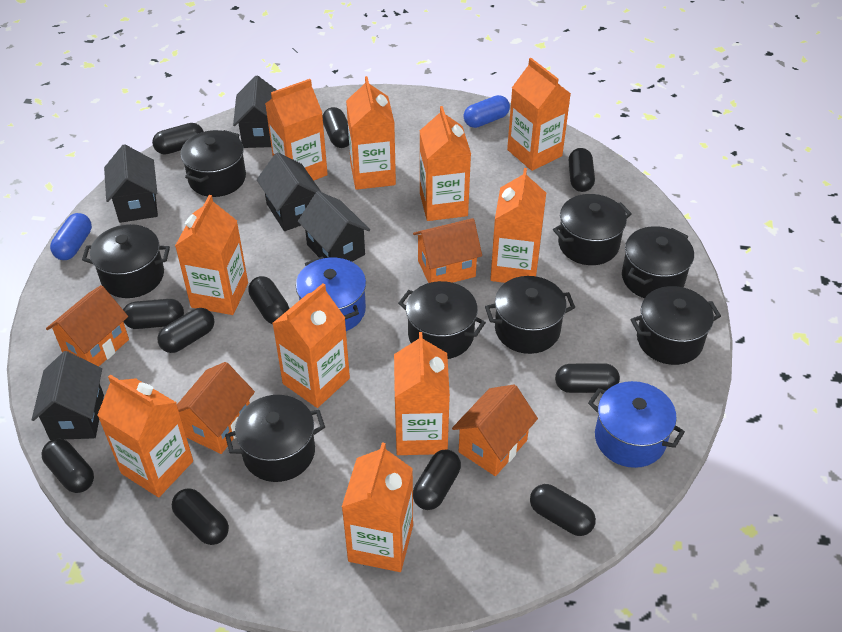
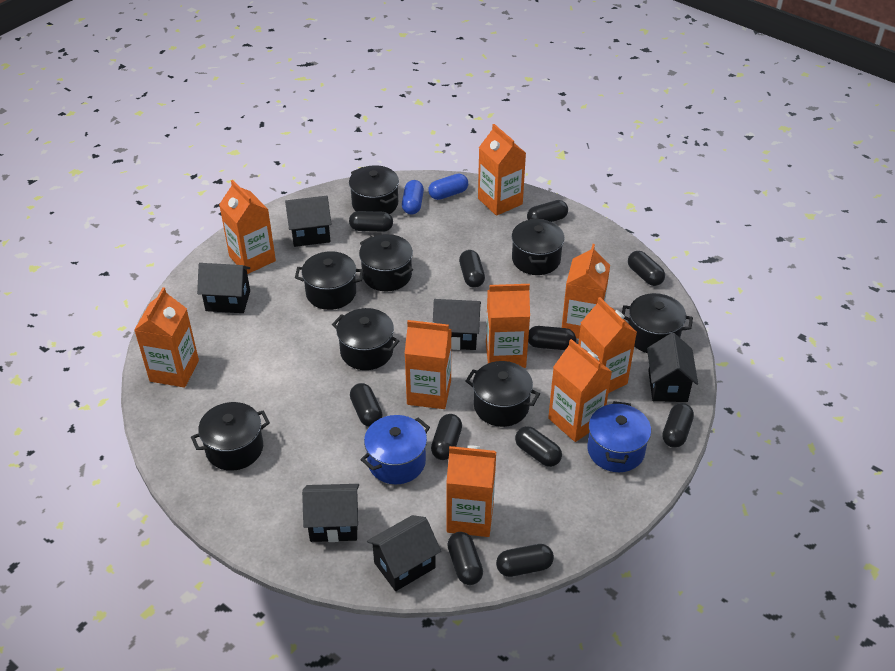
black house: [32,351,104,440] [104,144,158,223] [233,75,277,148] [257,152,321,231] [298,191,370,262] = 5 -> [197,263,250,313] [285,196,331,247] [302,484,359,542] [367,515,441,591] [433,299,481,350] [647,333,698,402] = 6
orange carton: [97,375,193,497] [175,195,248,315] [265,79,328,180] [272,283,350,408] [342,442,413,572] [346,76,396,190] [394,332,450,455] [420,106,471,221] [490,168,546,283] [507,58,571,171] = 10 -> [134,287,199,388] [219,180,276,274] [404,320,451,409] [446,445,496,537] [478,124,526,216] [486,284,530,368] [548,339,612,442] [562,244,610,339] [578,297,637,393] = 9
orange house: [46,285,129,367] [177,362,255,454] [413,218,482,283] [452,385,538,476] = 4 -> none = 0

